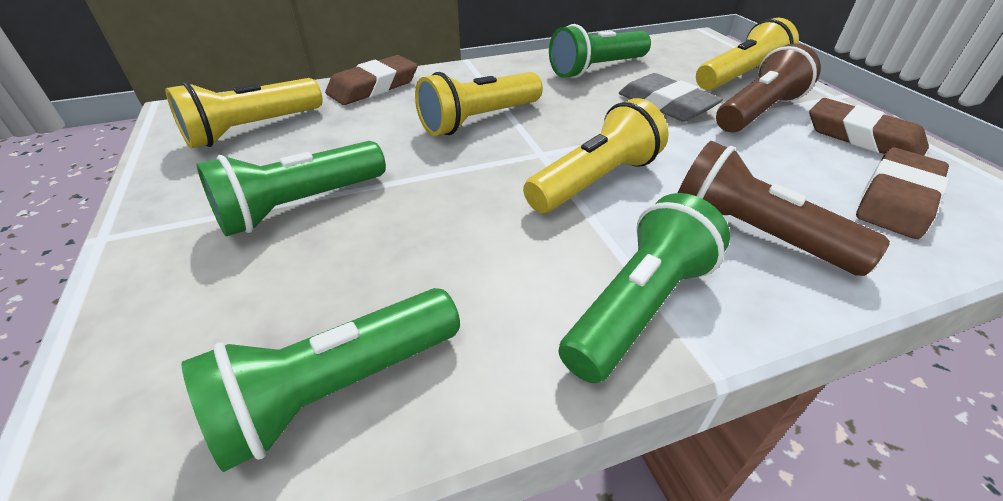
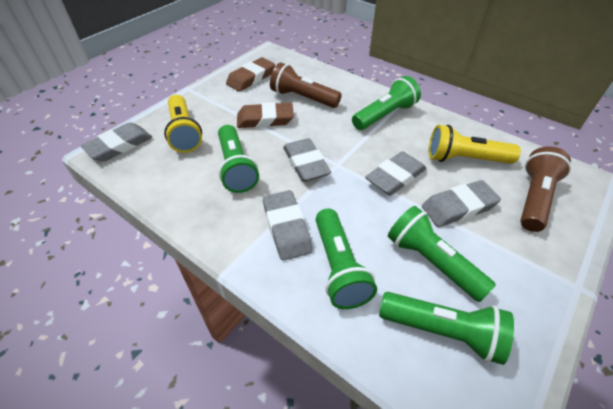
brown eraser: [325,55,418,105] [809,98,929,156] [856,147,949,239] = 3 -> [226,57,275,92] [237,102,294,128] = 2
green flashlight: [181,288,460,472] [196,141,386,236] [549,24,651,78] [559,193,730,383] = 4 -> [218,125,259,193] [316,209,377,309] [352,76,421,130] [379,292,514,365] [388,206,496,302] = 5
grey eraser: [619,73,723,121] = 1 -> [81,122,152,162] [263,190,313,261] [283,138,331,182] [365,151,426,195] [422,180,501,227] = 5
yellow flashlight: [165,78,323,149] [415,72,543,136] [523,98,669,213] [696,18,799,90] = 4 -> [164,95,202,153] [429,125,521,164] = 2

